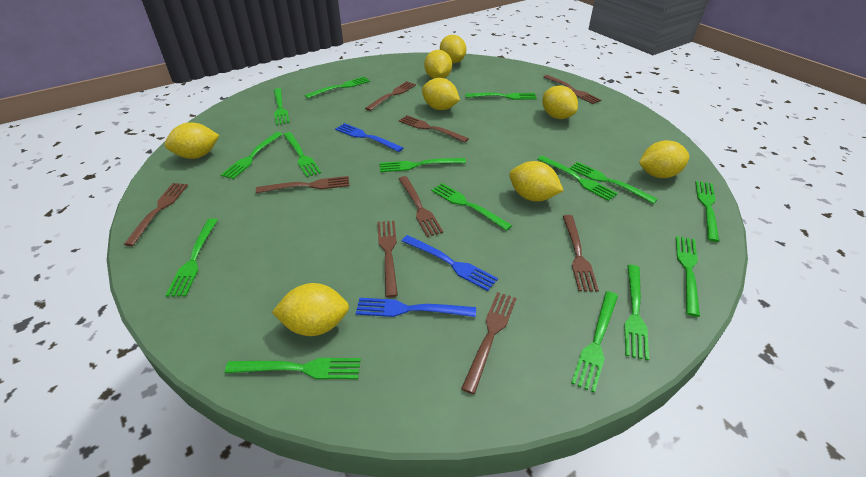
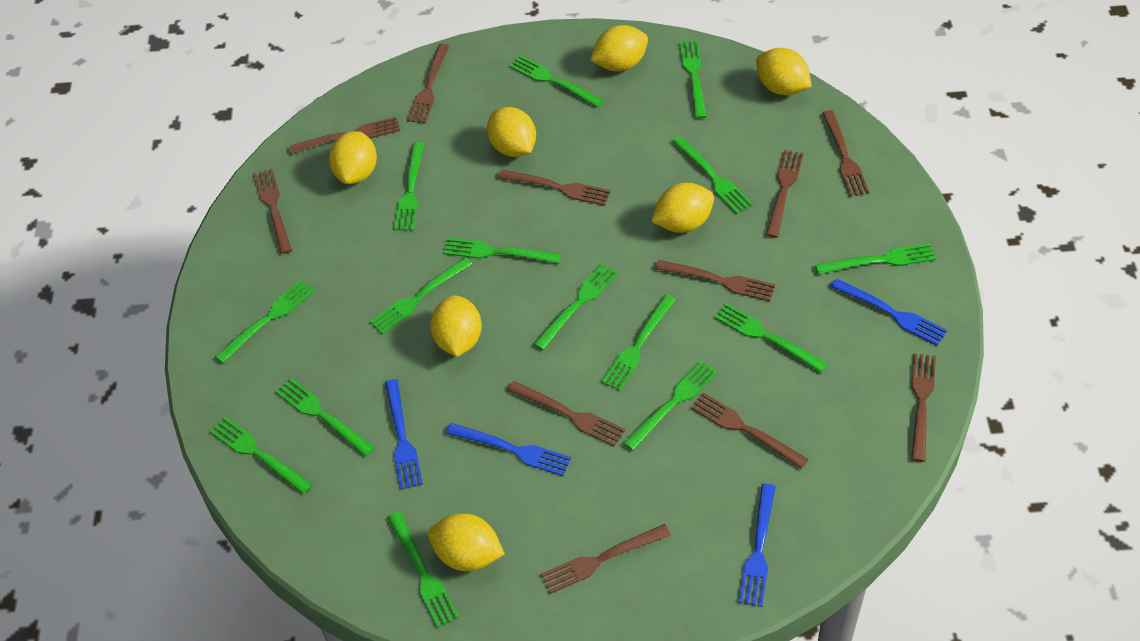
blue fork: [335,123,403,152] [356,298,476,317] [402,235,498,291] = 3 -> [385,379,423,489] [446,423,571,476] [739,484,776,607] [831,278,947,346] = 4
brown fork: [123,183,188,246] [256,176,349,193] [365,81,416,111] [377,221,398,297] [398,176,443,237] [399,115,469,143] [461,292,517,394] [543,75,601,104] [563,215,599,292] = 9 -> [253,168,292,254] [290,117,400,154] [407,44,450,124] [498,169,611,206] [507,381,625,446] [541,524,671,594] [655,260,775,301] [691,392,808,469] [766,150,803,238] [822,110,869,197] [911,353,936,462] = 11
yellow lemon: [165,122,220,159] [272,283,349,336] [422,78,460,110] [424,50,452,79] [440,35,466,63] [509,161,564,201] [542,85,578,119] [639,140,689,178] = 8 -> [329,131,377,184] [428,514,505,571] [430,295,482,357] [487,107,536,157] [590,25,648,71] [652,183,714,233] [756,48,812,95] = 7

